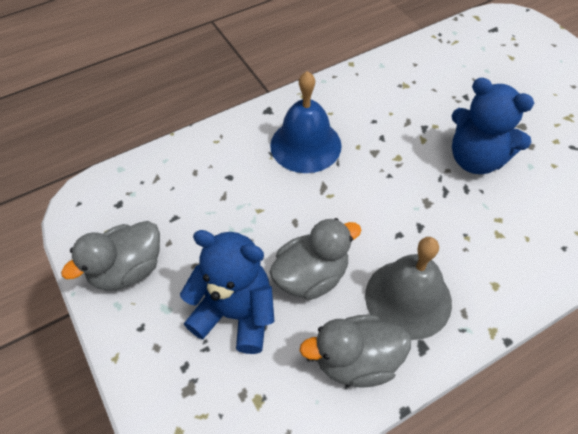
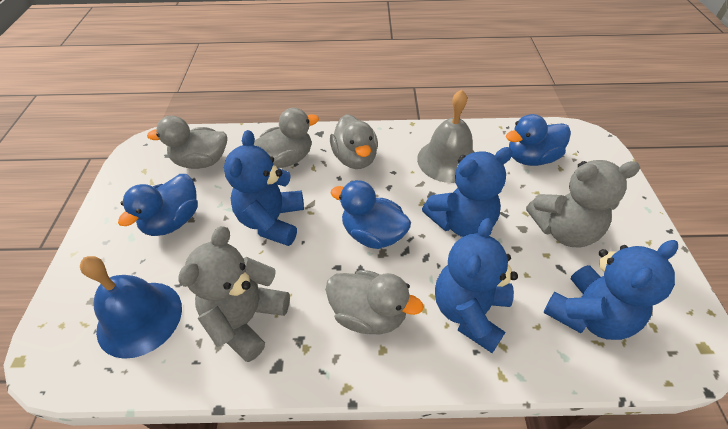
blue duck: none = 0 -> [118,174,198,236] [330,180,411,249] [506,114,571,166] = 3
blue teddy bear: [180,230,274,354] [451,78,534,174] = 2 -> [224,130,304,246] [422,147,513,237] [435,218,518,353] [544,240,678,340] = 4
grey duck: [61,221,160,291] [270,218,361,300] [299,314,411,388] = 3 -> [147,116,227,169] [254,108,319,168] [326,270,423,334] [330,114,378,169] = 4
grey teddy bear: none = 0 -> [178,226,290,362] [526,160,640,248] = 2

